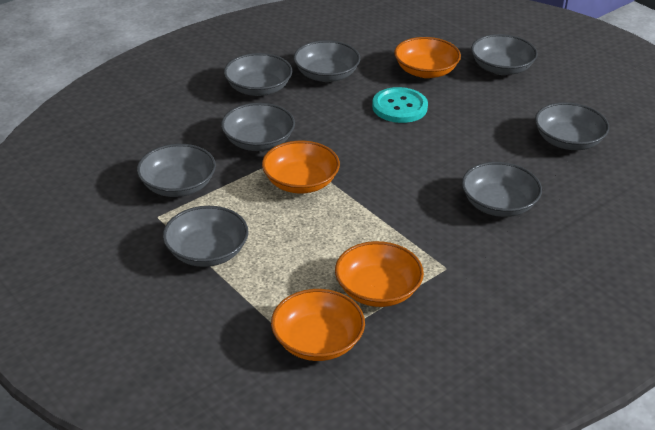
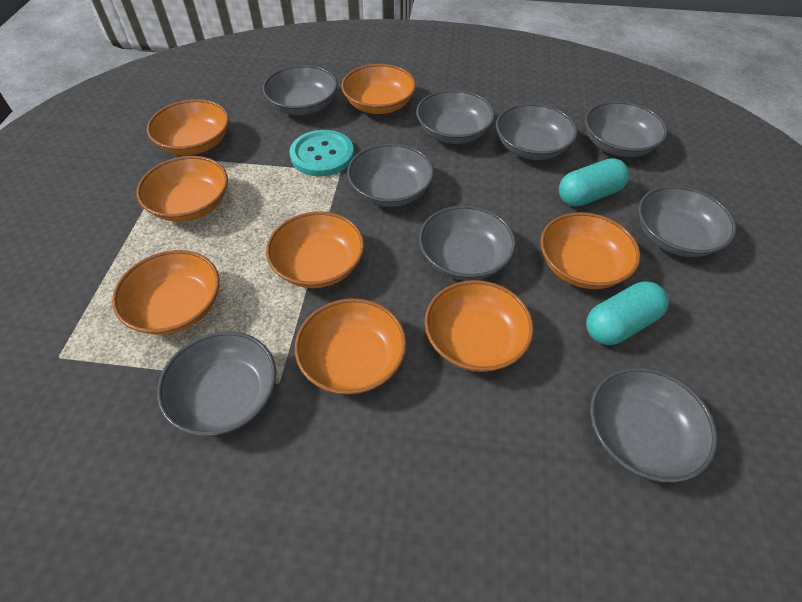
grey bowl: [137,144,216,197] [163,206,249,267] [221,103,295,151] [224,53,292,96] [294,40,360,82] [462,162,542,217] [471,34,538,75] [535,102,609,150] = 8 -> [157,331,276,436] [262,65,338,115] [347,143,434,207] [416,89,495,144] [419,205,516,281] [496,103,577,160] [585,101,668,157] [590,367,718,483] [638,186,737,257] = 9
orange bowl: [262,141,340,193] [271,289,365,361] [335,241,424,307] [394,37,461,78] = 4 -> [112,250,220,335] [136,156,228,222] [147,99,229,155] [266,211,364,288] [295,298,407,395] [341,64,416,114] [424,280,534,372] [540,212,640,289] = 8
turquoise capsule: none = 0 -> [559,158,629,207] [586,281,669,345] = 2

